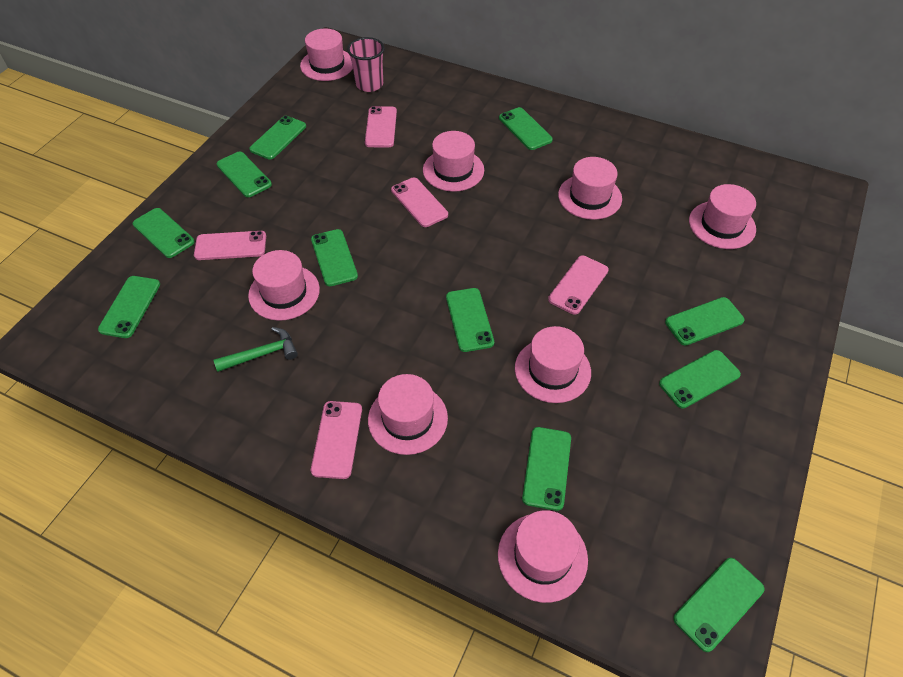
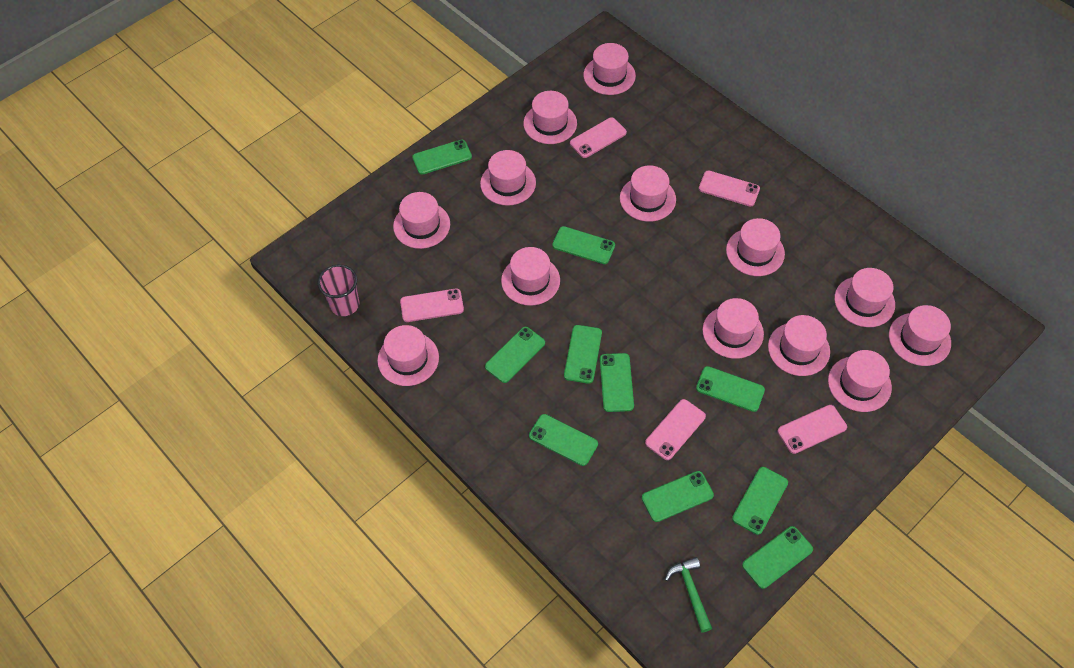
green phone: [98,276,160,338] [133,208,195,258] [217,151,272,197] [249,116,306,160] [311,229,358,286] [446,288,494,352] [499,107,553,150] [522,427,571,511] [659,350,741,409] [665,297,745,346] [673,558,764,652] = 11 -> [412,140,472,175] [485,327,545,383] [529,414,598,466] [552,226,615,264] [564,325,602,384] [600,353,634,412] [642,471,714,522] [696,366,765,412] [732,467,788,535] [742,526,813,589] = 10
pink hat: [248,250,320,321] [300,28,353,81] [368,374,448,455] [423,131,484,192] [498,510,588,603] [515,326,591,403] [558,157,622,220] [689,184,756,249] = 8 -> [377,325,439,386] [393,192,450,249] [480,150,536,206] [501,247,560,306] [523,91,577,144] [583,43,636,95] [620,165,676,222] [702,298,764,359] [726,218,785,276] [768,315,830,376] [828,350,892,412] [834,268,895,327] [889,305,951,366] = 13

